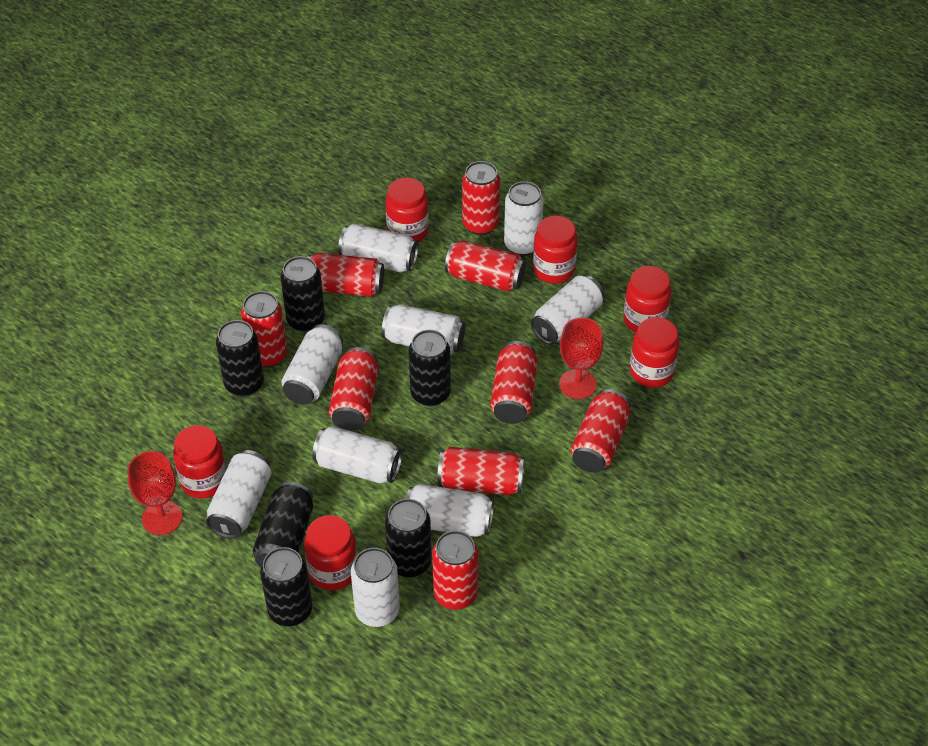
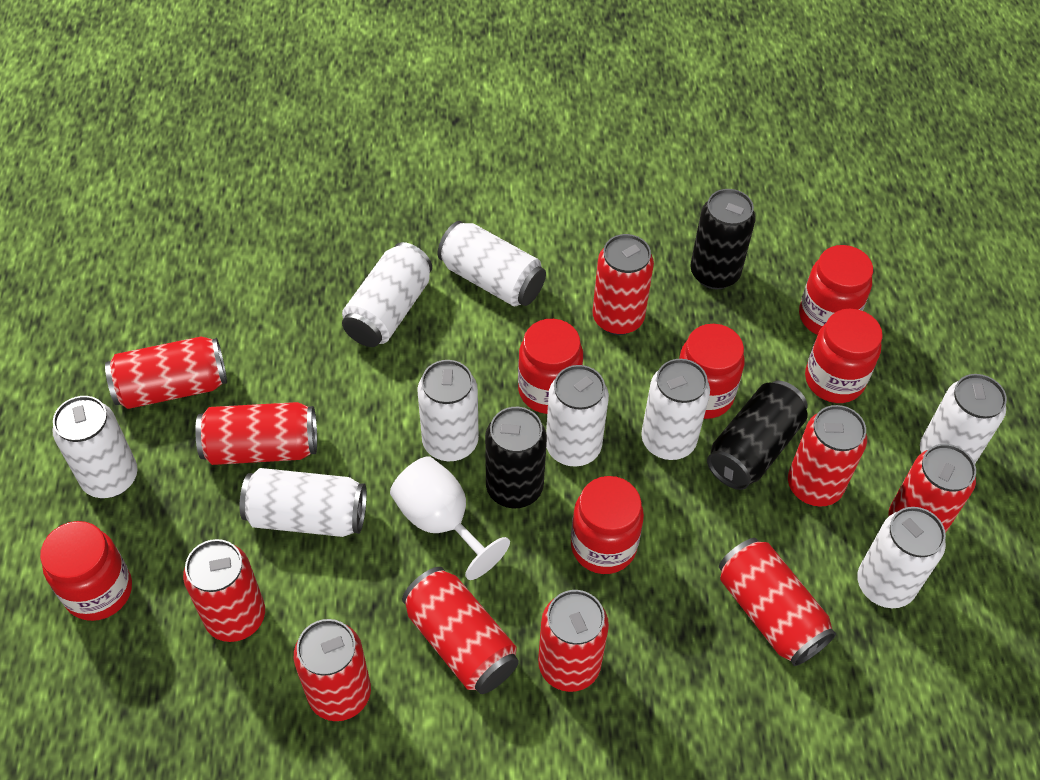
black can: [216,320,264,397] [253,482,313,567] [260,547,312,626] [280,256,325,332] [385,499,432,577] [408,330,451,406] = 6 -> [485,407,547,508] [690,189,756,289] [707,381,808,490] = 3
red can: [241,291,287,367] [307,253,384,297] [329,347,379,430] [432,530,479,610] [437,447,524,495] [445,241,526,292] [462,161,500,235] [490,341,538,424] [571,389,631,473] = 9 -> [105,337,227,409] [183,539,265,642] [195,402,317,465] [294,619,371,721] [402,567,519,694] [538,590,609,692] [592,234,654,335] [719,538,836,666] [788,405,867,507] [888,444,976,533] = 10
red goblet: [127,451,182,535] [559,318,603,399] = 2 -> none = 0
white goblet: none = 0 -> [390,456,510,580] = 1

